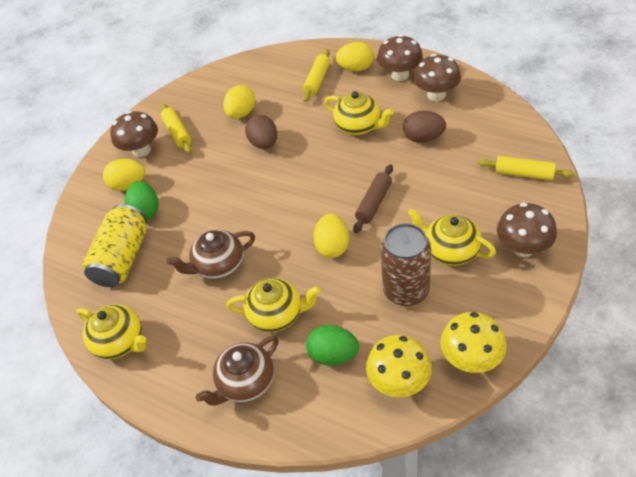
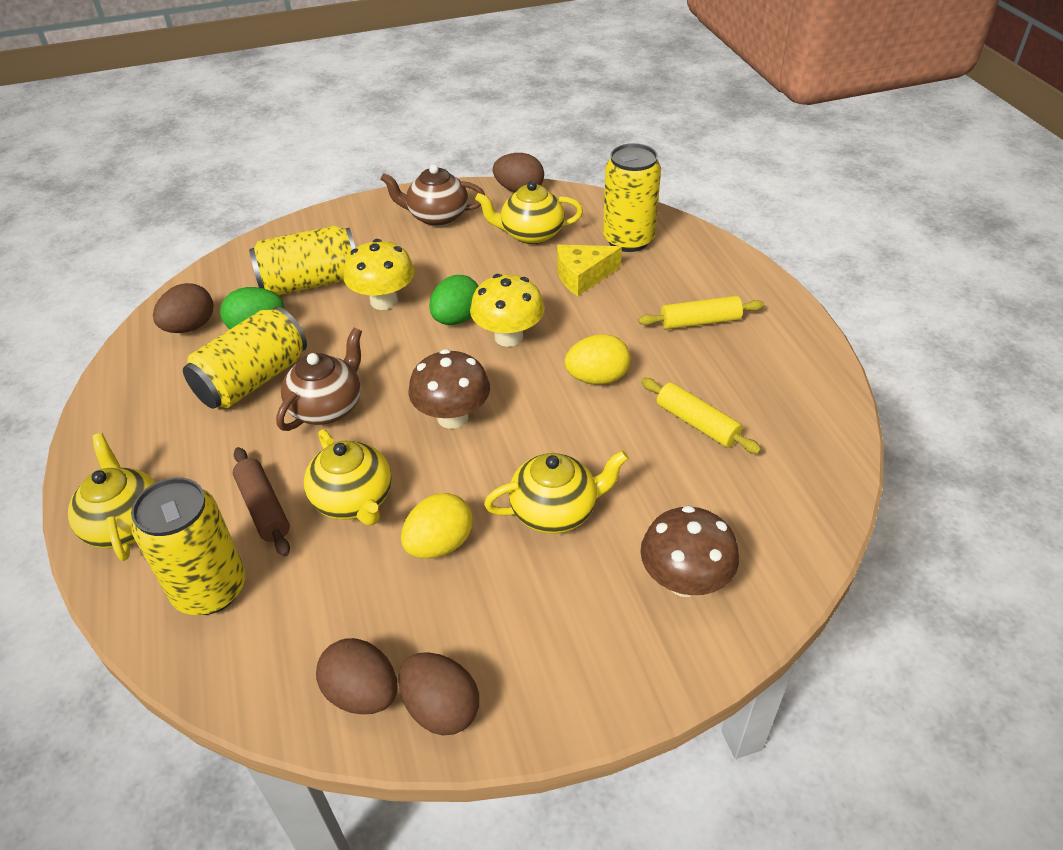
brown can: [380,223,431,306] = 1 -> none = 0
brown egg: [245,115,277,149] [403,111,446,143] = 2 -> [153,283,213,333] [316,638,398,714] [398,652,479,735] [493,153,544,193] = 4
brown mushroom: [110,111,158,157] [377,34,423,81] [413,54,461,101] [497,203,557,257] = 4 -> [408,349,490,429] [640,506,739,597] = 2
yellow can: [82,204,147,287] = 1 -> [131,477,246,615] [183,307,307,409] [249,226,355,295] [603,143,661,252] = 4
yellow cheese: none = 0 -> [557,245,622,296] = 1
yellow egg: [103,159,145,191] [223,85,255,119] [314,214,349,258] [336,42,374,71] = 4 -> [401,493,472,559] [564,334,631,385] = 2
yellow rolling pin: [161,103,192,153] [303,49,330,102] [478,156,574,180] = 3 -> [638,296,764,330] [641,378,761,454] = 2

